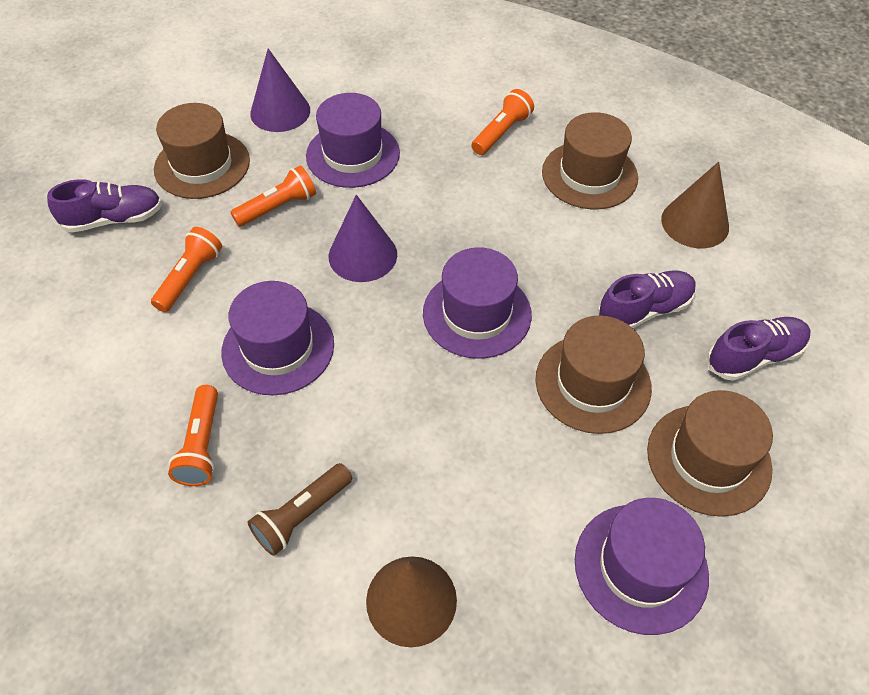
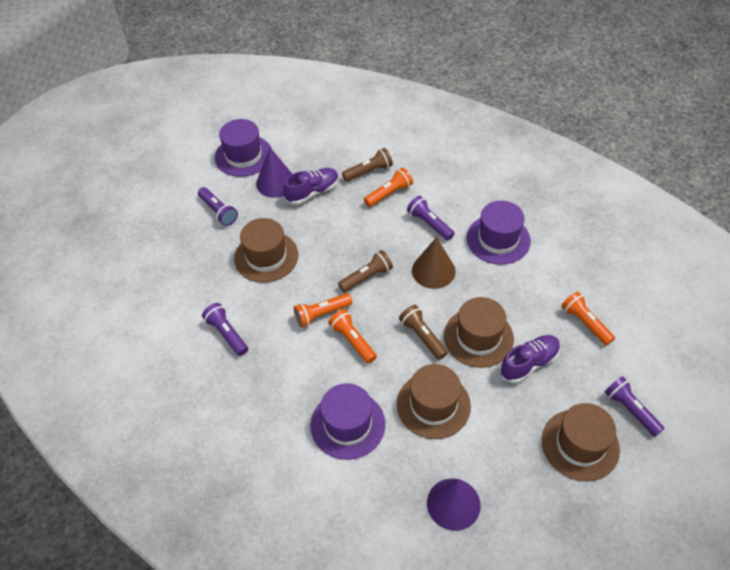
brown cone: [366,556,457,647] [661,162,729,248] = 2 -> [412,237,456,289] = 1
brown flashlight: [248,463,352,556] = 1 -> [338,250,393,292] [342,148,393,182] [399,305,448,360] = 3
purple flashlight: none = 0 -> [198,187,238,226] [202,303,248,356] [407,196,455,240] [605,376,665,437] = 4
purple hat: [221,281,334,395] [306,93,400,188] [423,247,532,359] [575,498,709,635] = 4 -> [215,119,272,177] [310,383,385,460] [466,201,531,265] = 3
purple shoe: [47,179,162,233] [598,270,696,329] [707,317,811,381] = 3 -> [283,168,339,205] [500,335,560,383] = 2

